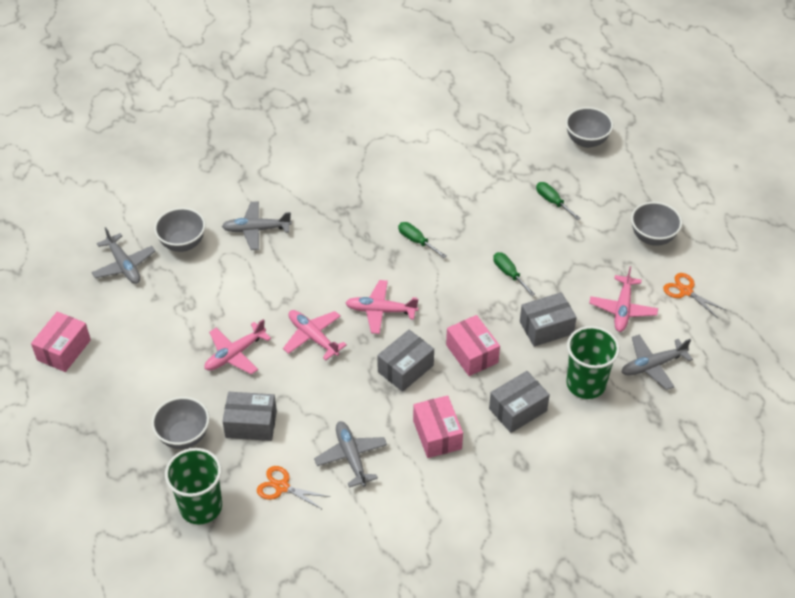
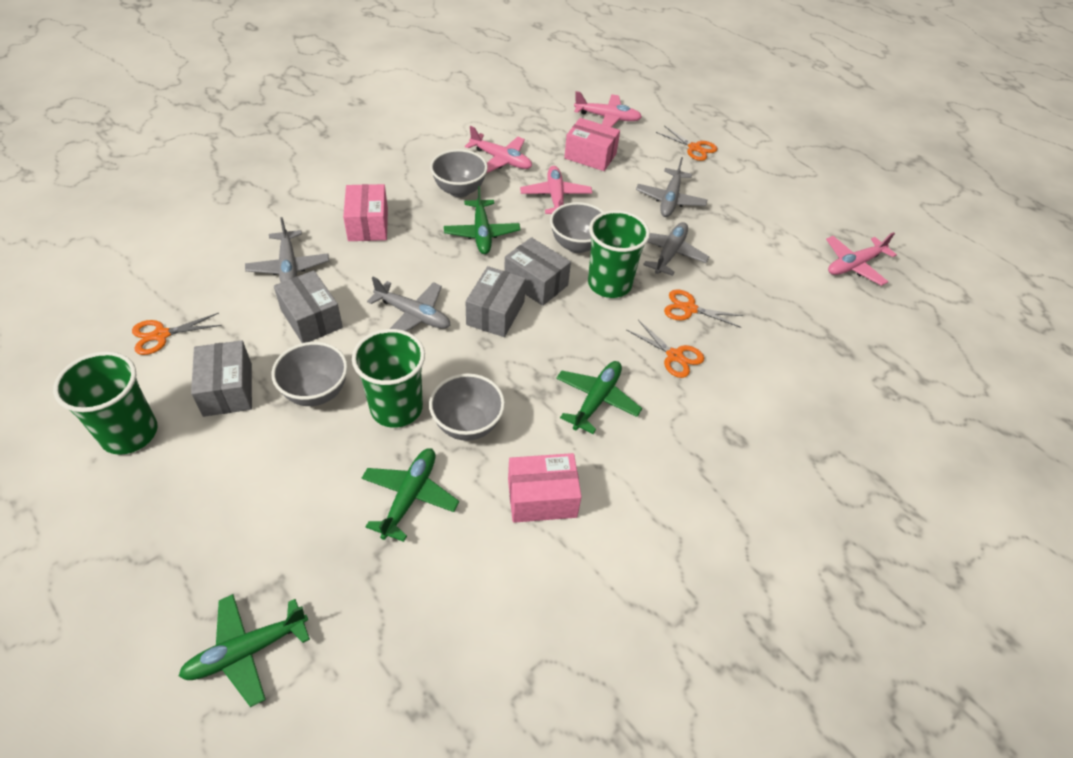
green cup: [165,448,222,524] [566,326,620,399] = 2 -> [53,351,158,455] [352,329,425,428] [588,210,650,298] = 3
green plane: none = 0 -> [179,594,310,707] [362,448,459,542] [444,186,520,254] [556,361,642,434] = 4
green screwdriver: [398,222,446,258] [493,252,535,296] [536,182,581,220] = 3 -> none = 0
orange scissors: [257,466,330,510] [663,273,727,318] = 2 -> [132,313,222,355] [627,320,704,378] [656,126,717,161] [664,290,744,328] = 4

